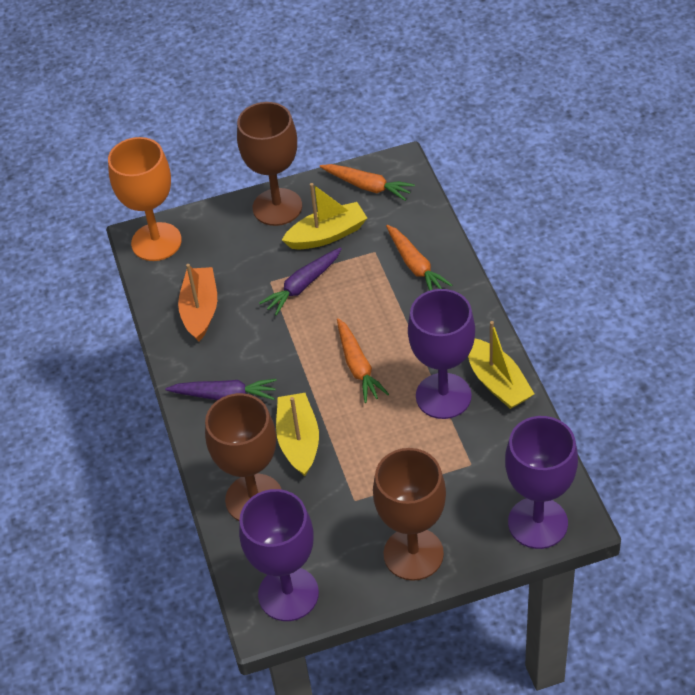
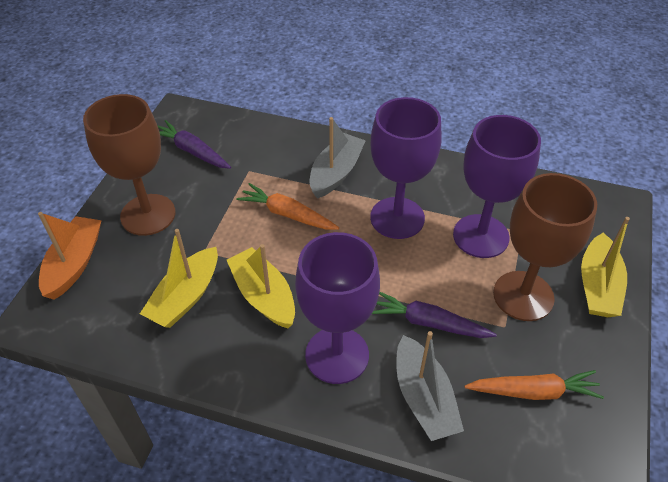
brown goblet: [205,393,282,521] [237,102,302,226] [373,448,446,581] = 3 -> [83,94,176,236] [493,173,597,321] = 2
grey boat: none = 0 -> [310,117,366,199] [397,331,464,441] = 2
orange carrot: [320,164,415,201] [337,318,389,403] [386,225,452,291] = 3 -> [237,183,339,230] [464,370,604,400] = 2
orange goblet: [108,137,182,261] = 1 -> none = 0

